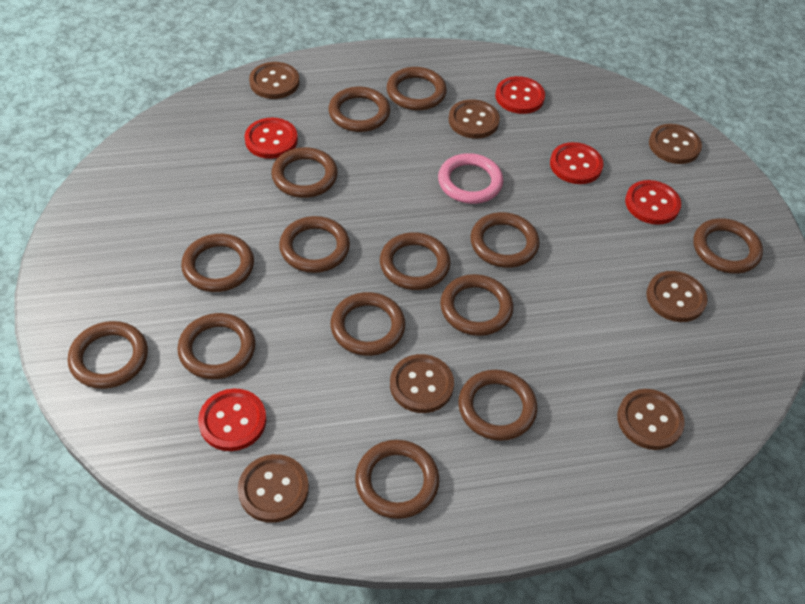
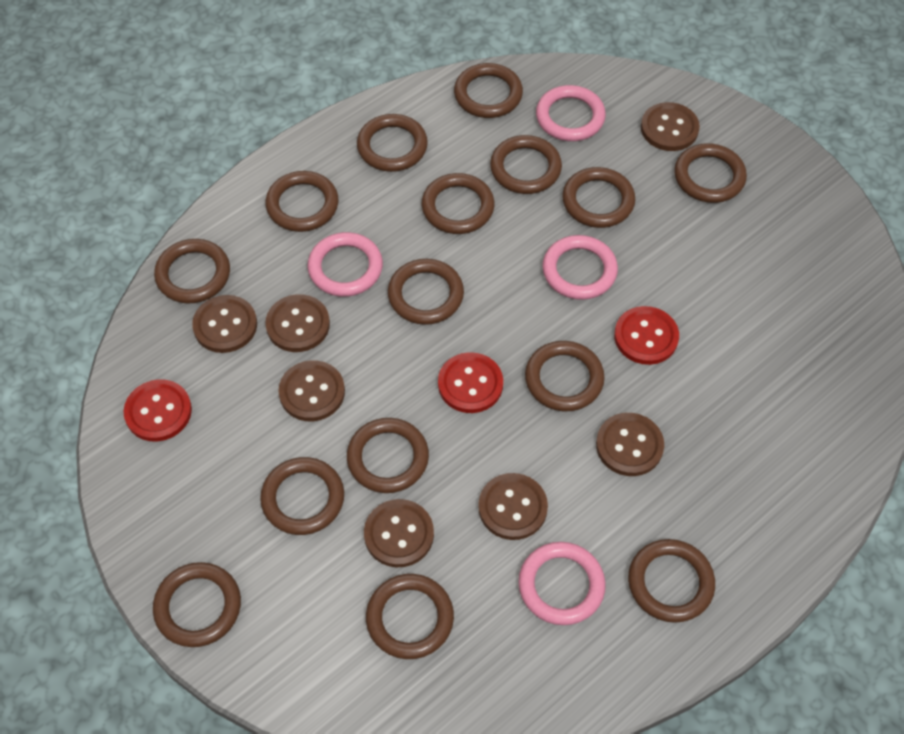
brown ring: [68,321,148,389] [177,313,255,379] [181,234,254,292] [271,147,338,198] [279,216,350,273] [328,87,390,132] [331,292,405,356] [355,440,439,519] [380,232,450,290] [387,67,447,110] [440,274,513,336] [458,370,537,441] [470,212,539,268] [693,218,763,274] = 14 -> [153,562,241,647] [154,239,230,303] [260,457,344,535] [265,171,338,232] [347,418,429,493] [357,114,428,172] [366,574,454,659] [388,259,464,325] [421,173,494,234] [454,63,523,118] [490,135,562,194] [525,341,605,411] [562,167,635,228] [628,539,715,623] [674,143,747,203] = 15
pink ring: [438,153,503,204] = 1 -> [307,232,383,297] [518,542,606,625] [536,85,606,141] [542,235,618,300] = 4
red button: [198,389,266,451] [245,118,298,159] [495,76,545,114] [550,142,604,184] [625,180,681,225] = 5 -> [124,379,192,442] [438,352,503,413] [614,306,679,365] = 3

